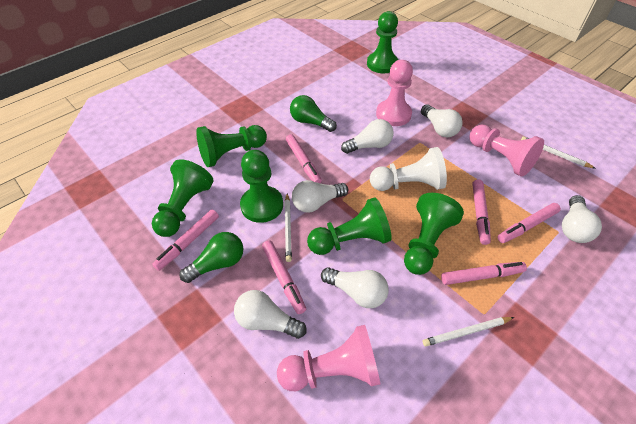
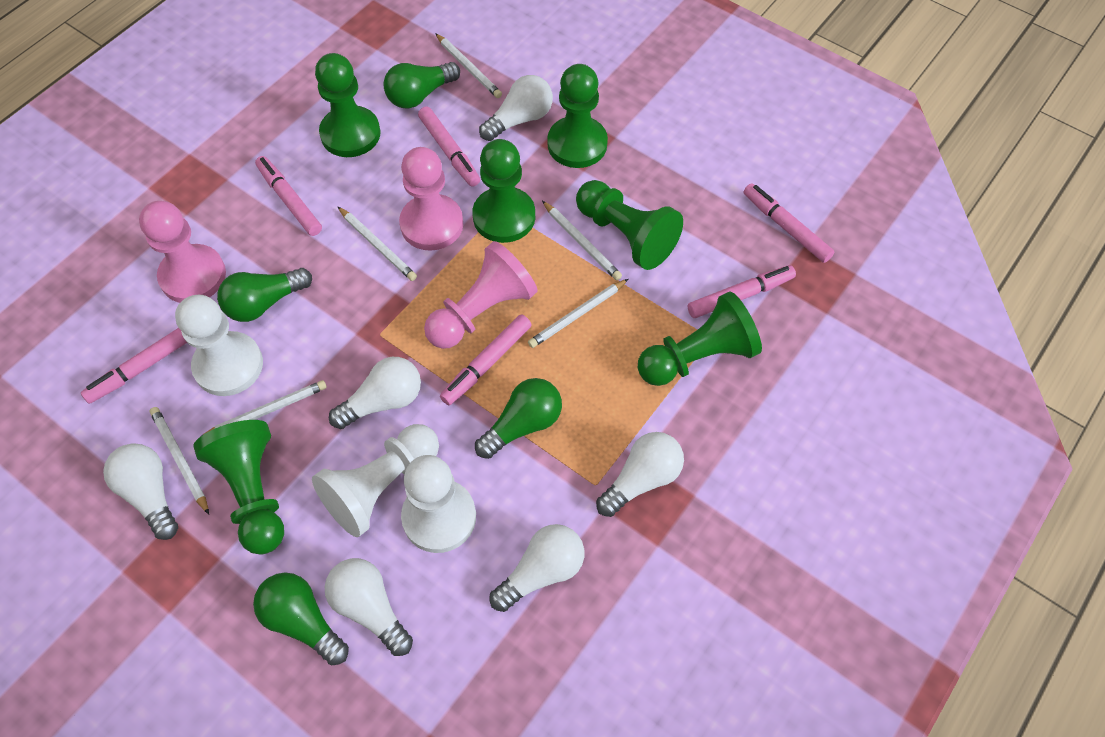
green light bulb: [180,232,243,283] [290,95,337,132] = 2 -> [217,268,312,322] [253,573,349,665] [383,62,460,109] [475,378,562,459] = 4
white pawn: [370,147,447,191] = 1 -> [175,295,263,396] [312,424,439,537] [401,455,476,553] = 3
white pencil: [285,193,292,262] [423,317,514,347] [521,136,596,169] = 3 -> [150,407,209,515] [200,380,327,437] [338,207,417,281] [435,33,502,98] [528,279,628,348] [542,201,622,280] = 6

